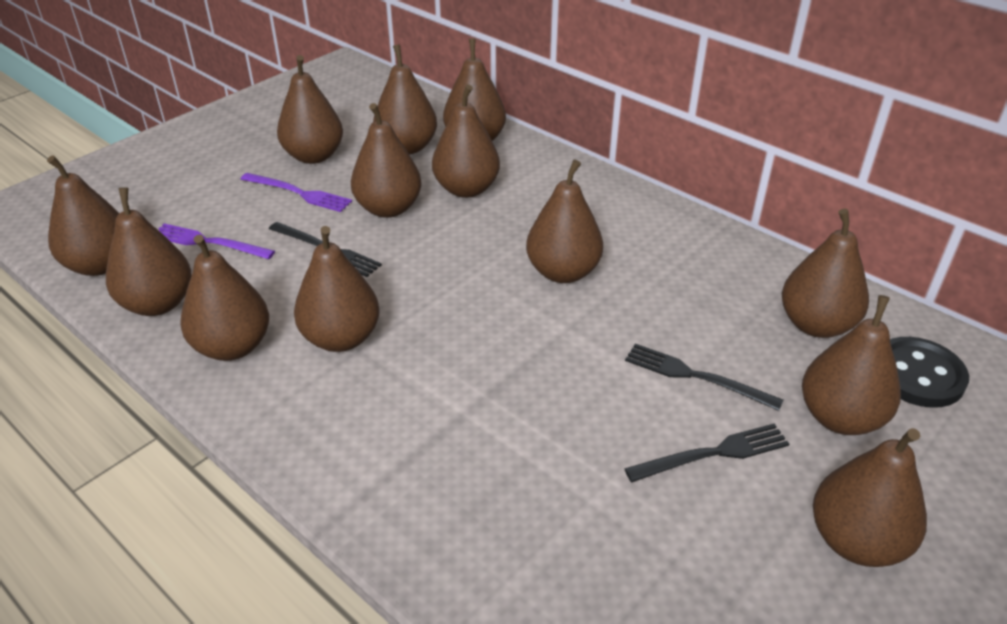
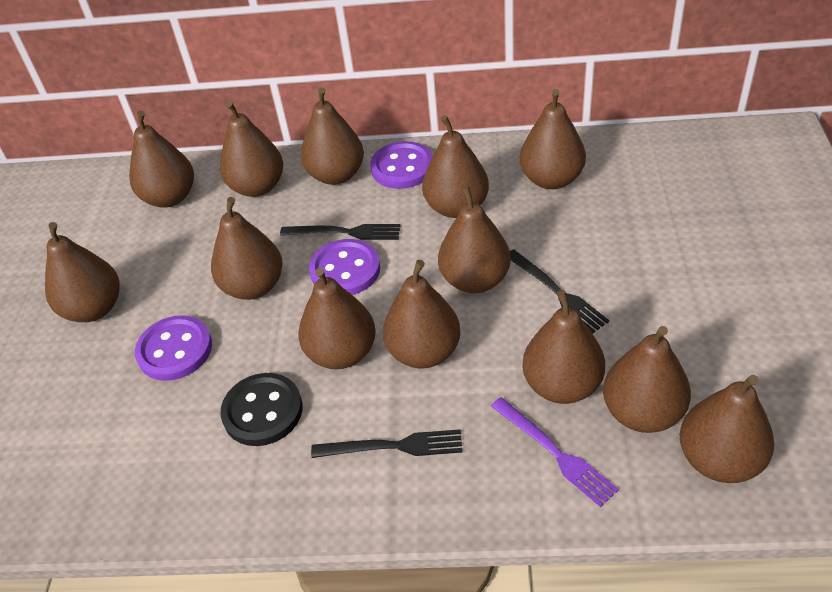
purple button: none = 0 -> [135,315,212,381] [309,239,380,295] [370,141,433,189] = 3
purple fork: [159,223,275,259] [241,173,352,212] = 2 -> [491,397,619,507] = 1

